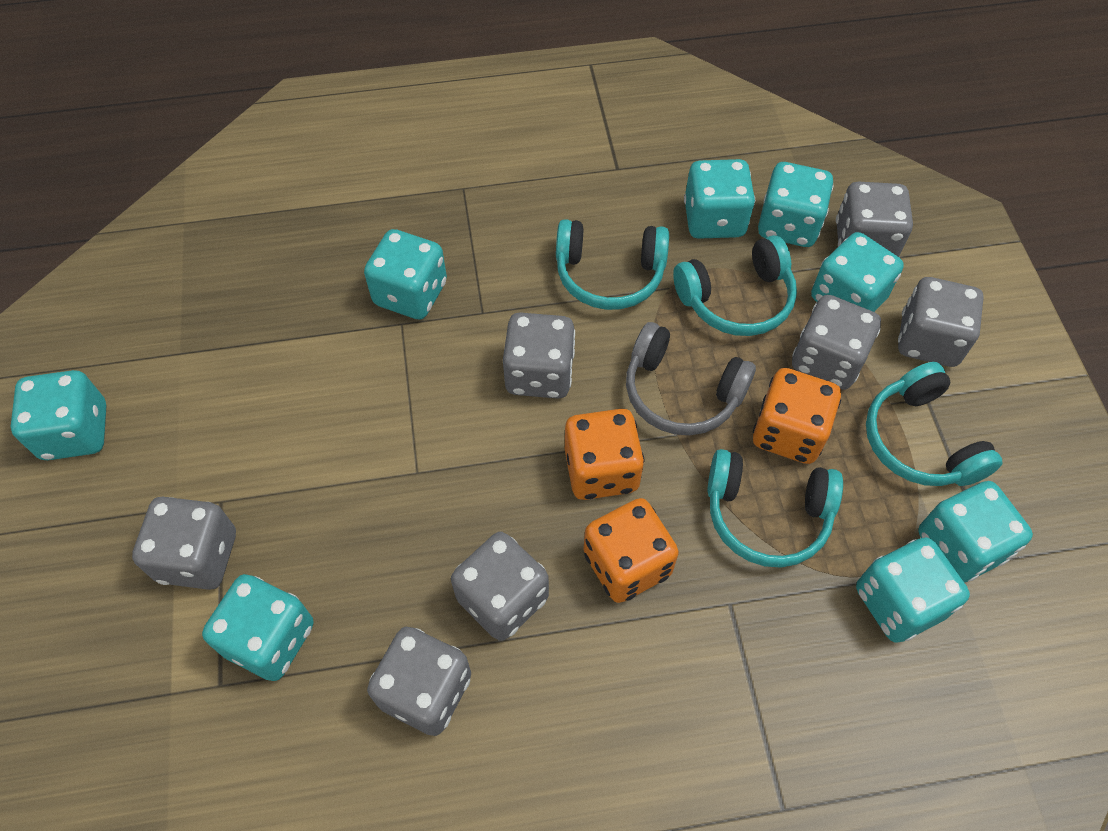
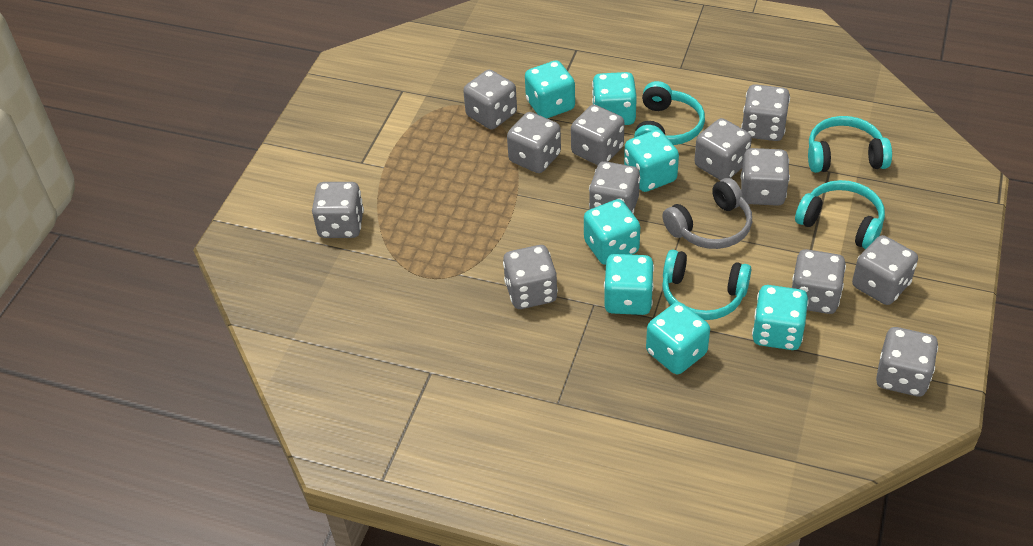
grey dice: [132,497,236,590] [367,627,471,736] [451,532,549,641] [503,312,575,399] [792,295,881,390] [836,181,913,257] [898,277,984,367] = 7 -> [312,182,364,238] [463,70,517,129] [503,245,558,309] [507,112,561,173] [571,105,624,165] [589,161,640,214] [694,118,752,181] [741,84,790,141] [741,148,790,206] [792,249,846,314] [852,235,918,305] [876,327,938,396] = 12
orange dice: [565,409,644,500] [583,498,679,603] [753,368,841,464] = 3 -> none = 0
turquoise dice: [11,370,106,460] [202,574,314,681] [364,229,447,319] [684,159,755,239] [758,162,834,247] [811,232,904,312] [856,537,970,643] [918,481,1033,582] = 8 -> [525,60,575,118] [584,199,640,265] [592,72,637,125] [604,254,654,315] [624,130,679,192] [646,302,710,374] [752,285,809,350] = 7

